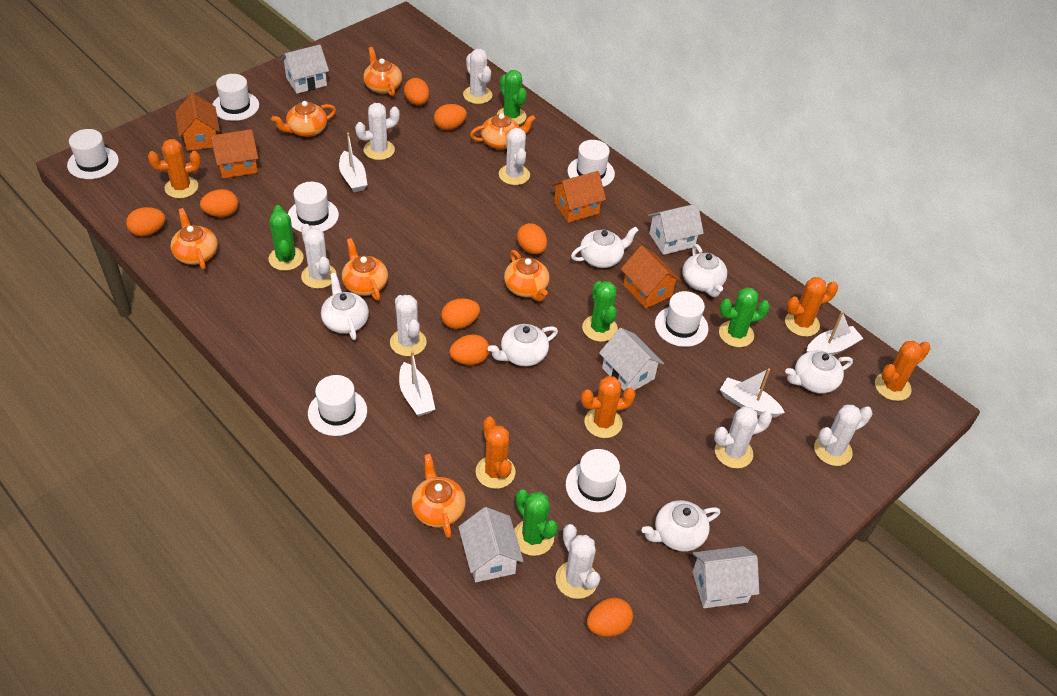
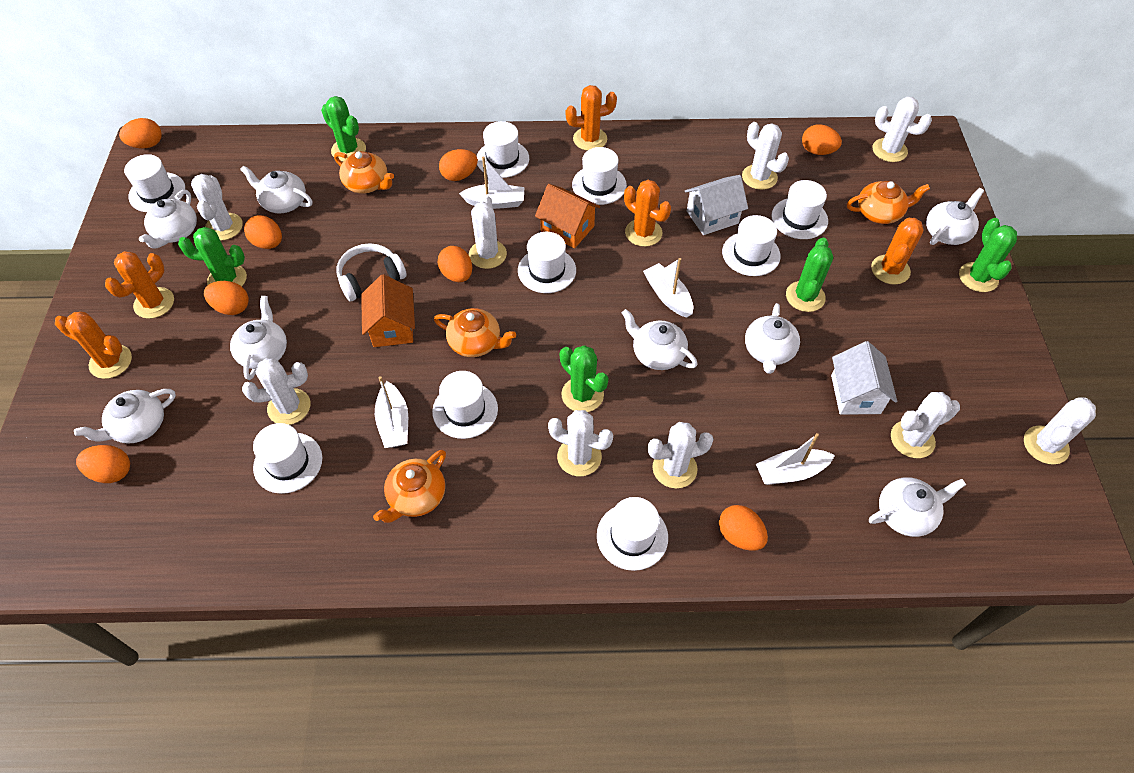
orange house: [175,93,220,151] [211,129,258,179] [552,171,606,223] [621,246,681,308] = 4 -> [361,274,415,347] [535,184,600,248] = 2
orange teapot: [171,208,218,270] [271,101,336,137] [342,238,388,301] [363,47,402,96] [411,454,466,538] [470,114,536,149] [504,250,550,302] = 7 -> [334,151,394,193] [373,450,446,523] [434,308,516,357] [847,181,930,224] = 4
white cactus: [301,224,337,289] [355,103,400,160] [390,295,427,356] [463,49,492,104] [499,128,530,185] [555,524,600,599] [714,406,772,469] [814,405,872,466] = 8 -> [191,174,243,241] [242,358,311,425] [469,195,507,269] [548,410,613,476] [648,422,714,488] [742,122,789,190] [873,96,932,162] [891,392,960,458] [1024,397,1096,465] = 9
white hat: [67,129,119,179] [212,74,259,121] [288,182,339,232] [308,375,367,436] [566,449,626,513] [567,140,615,187] [655,291,708,347] = 7 -> [124,154,185,212] [253,423,322,494] [432,371,498,439] [477,121,529,178] [518,232,576,293] [572,147,627,205] [597,497,668,571] [722,215,781,276] [771,180,828,239] = 9
white headphones: none = 0 -> [337,243,407,301] = 1
white house: [280,45,329,94] [458,507,523,582] [599,328,664,391] [648,204,704,255] [693,546,759,608] = 5 -> [685,175,748,235] [831,341,897,415] = 2
white teapot: [321,273,369,340] [488,324,558,366] [571,226,639,268] [642,500,720,552] [683,244,727,297] [785,351,853,394] = 6 -> [74,389,176,444] [139,190,197,249] [230,296,287,380] [240,166,312,213] [622,309,698,370] [745,303,800,374] [869,477,966,537] [926,188,984,245] = 8

